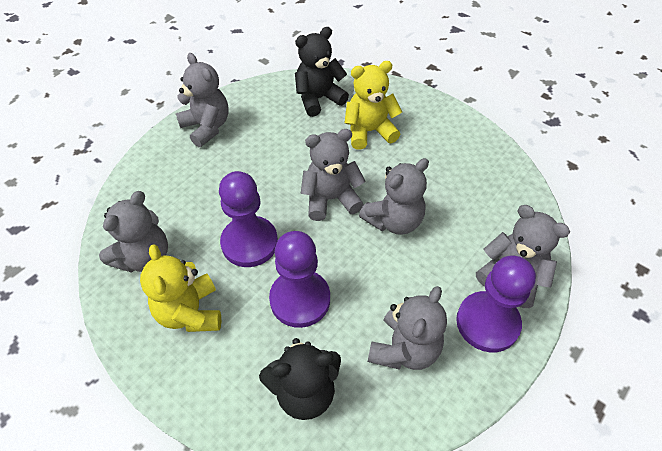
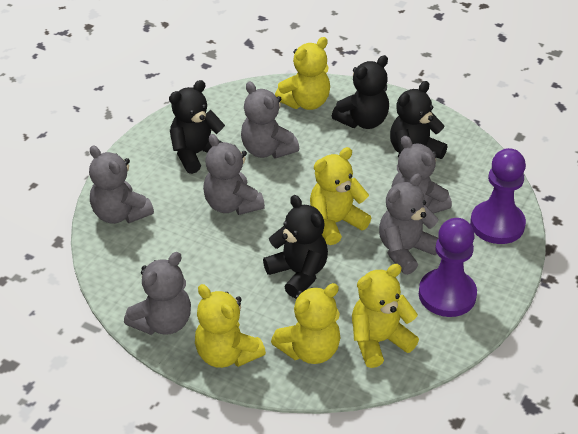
black teddy bear: [259,338,341,420] [295,27,349,117] = 2 -> [169,80,225,174] [263,195,328,298] [332,55,389,129] [390,81,447,159] = 4
purple pawn: [219,171,278,267] [269,231,330,328] [456,256,536,352] = 3 -> [419,218,477,317] [470,148,526,244] = 2
yellow teddy bear: [140,244,221,332] [345,61,402,150] = 2 -> [195,284,266,368] [271,283,341,364] [275,37,330,110] [310,147,371,245] [352,264,419,368] = 5

